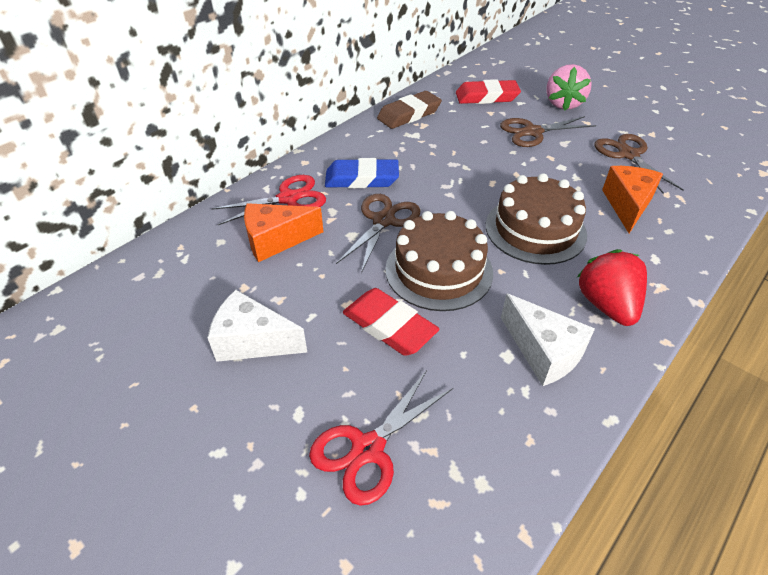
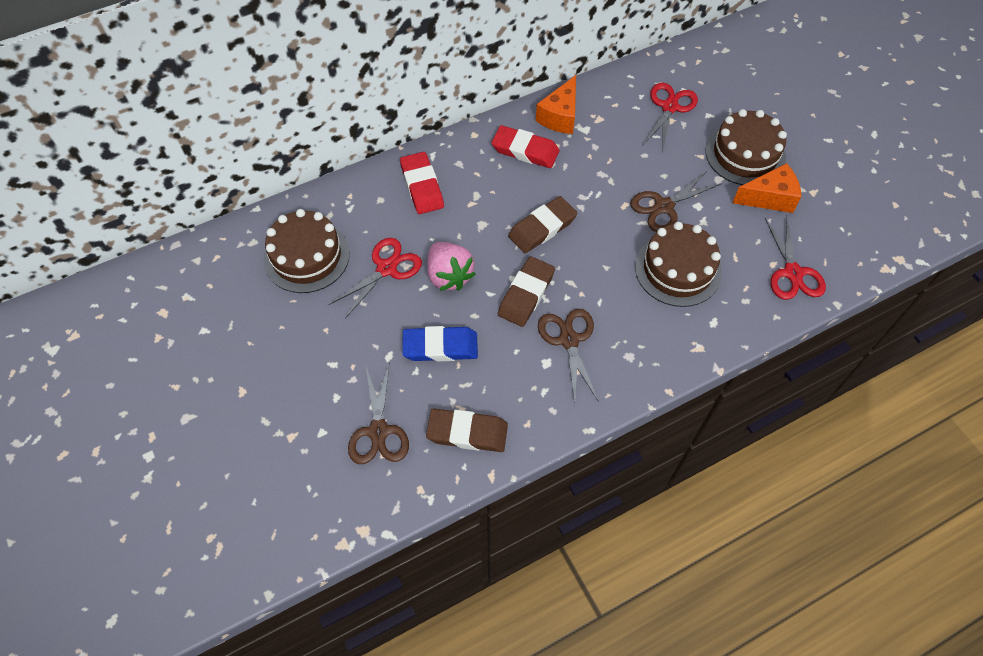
brown cake: [385,211,493,311] [486,173,587,265] = 2 -> [263,209,350,293] [635,222,722,307] [706,109,787,185] = 3
brown eraser: [377,91,442,129] = 1 -> [426,408,508,452] [498,256,555,327] [508,196,577,253] = 3
red scissors: [211,175,326,225] [309,370,453,506] = 2 -> [329,238,422,319] [643,83,698,152] [765,216,826,300] = 3
red strawberry: [577,249,647,326] = 1 -> none = 0
white cheese: [207,290,307,362] [501,294,595,386] = 2 -> none = 0

